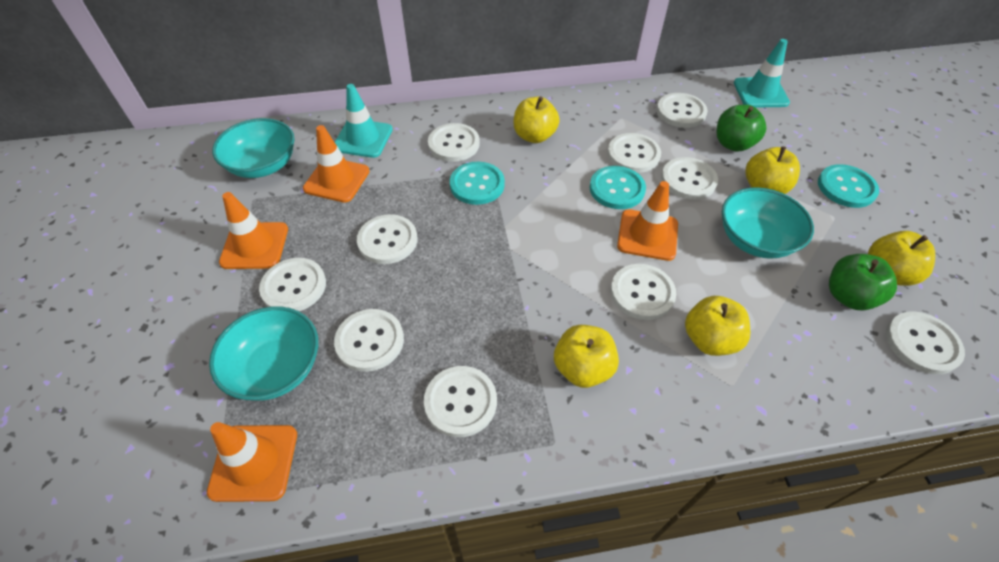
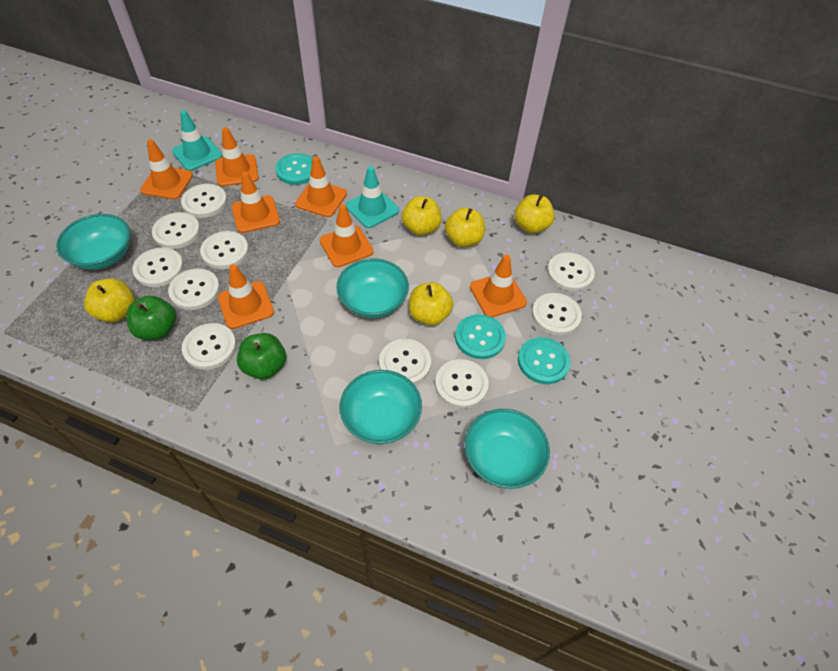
orange traffic cone: [207,422,297,502] [219,192,288,269] [303,125,370,203] [617,181,678,261] = 4 -> [140,139,193,200] [215,127,259,187] [218,264,274,329] [231,171,280,233] [295,156,347,217] [320,204,374,267] [470,255,527,317] = 7
turquoise bowl: [209,306,318,401] [212,118,295,178] [722,187,814,259] = 3 -> [56,214,130,270] [337,259,409,318] [340,370,422,444] [465,409,550,489] = 4

